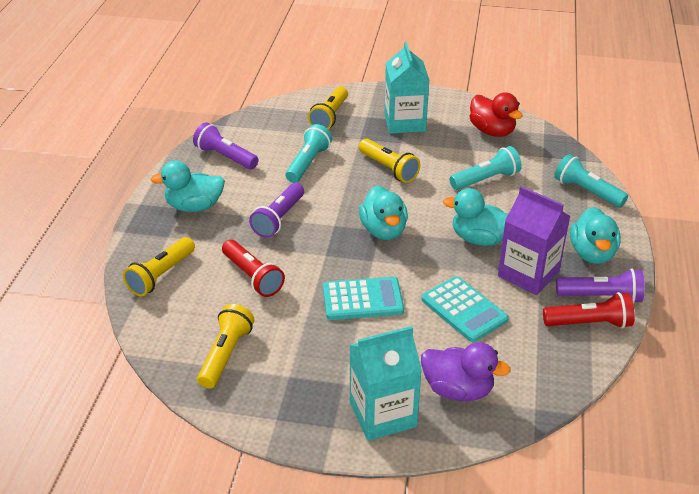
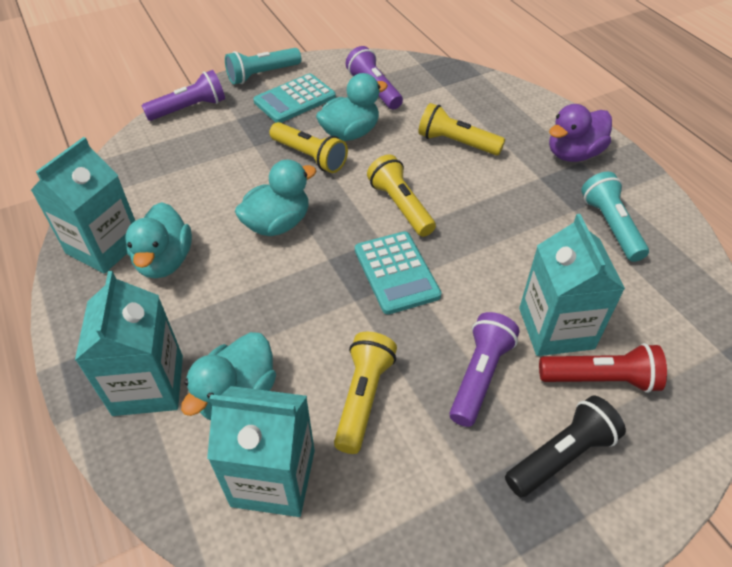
black flashlight: none = 0 -> [505,396,626,497] = 1
purple carton: [498,186,571,295] = 1 -> none = 0
red duck: [469,92,523,137] = 1 -> none = 0
red flashlight: [222,240,285,297] [543,292,635,328] = 2 -> [539,343,667,393] = 1
turquoise carton: [349,326,422,441] [384,42,429,134] = 2 -> [31,137,135,274] [75,271,183,416] [207,386,315,517] [519,214,625,356] = 4
turquoise flashlight: [285,124,332,183] [450,146,522,190] [554,154,628,208] = 3 -> [225,48,301,85] [581,172,649,262] = 2

